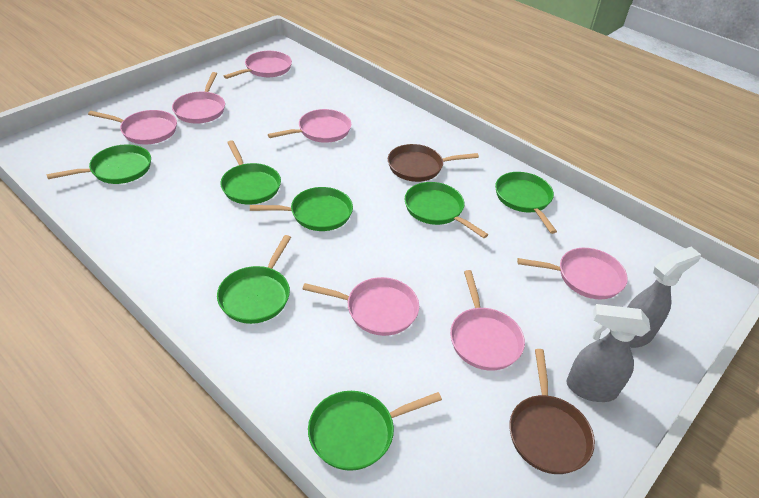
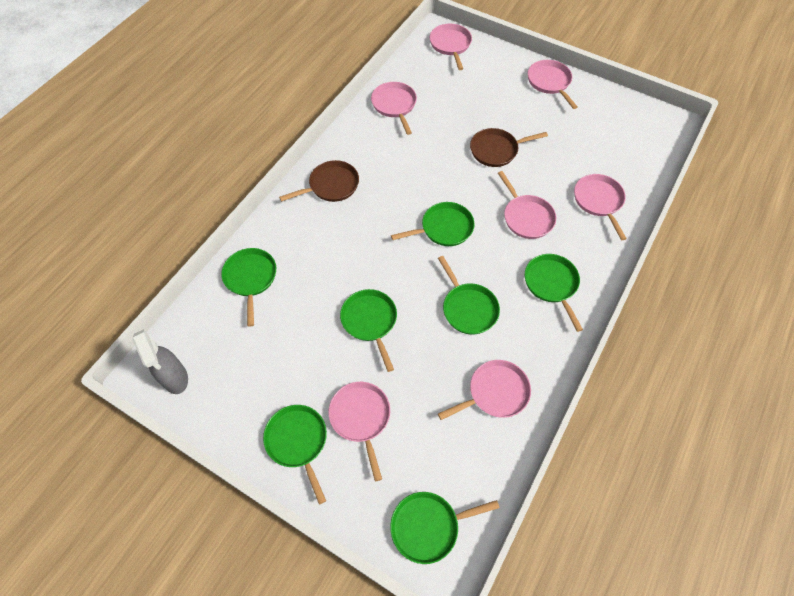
grey spray bottle: [566,304,650,402] [627,247,701,348] = 2 -> [133,329,188,394] = 1

